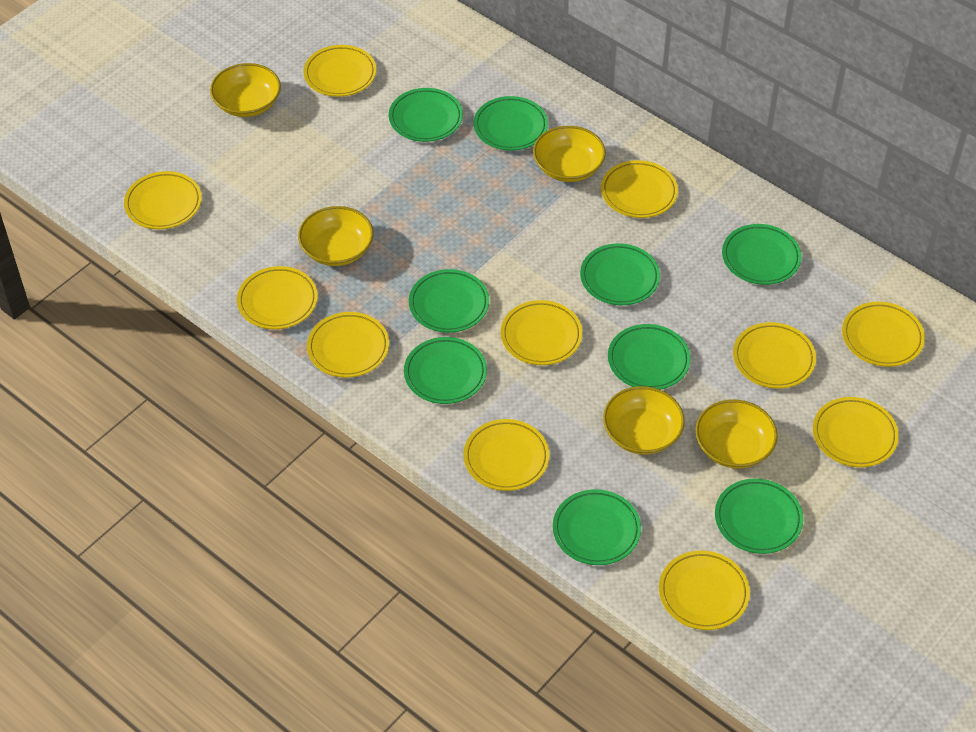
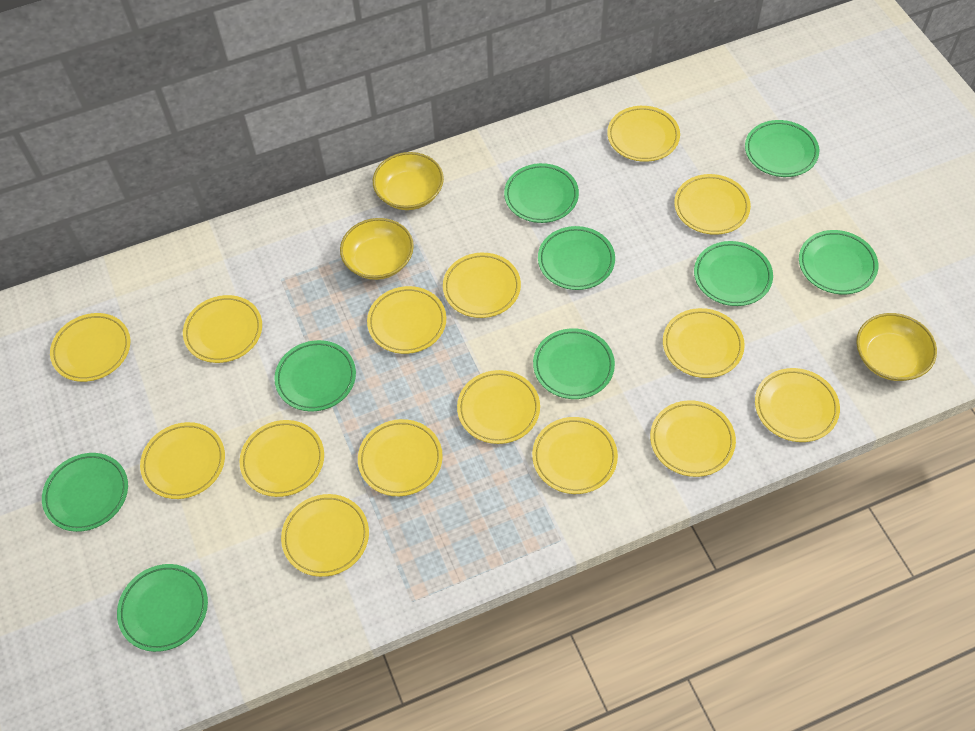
yellow bowl: [210,63,281,117] [298,206,373,266] [533,126,606,182] [603,386,685,455] [695,399,778,468] = 5 -> [340,218,414,280] [373,152,444,210] [856,313,937,381] = 3
yellow plate: [124,171,202,229] [237,266,318,329] [303,45,376,97] [307,312,389,378] [464,419,549,491] [501,300,582,365] [601,160,678,218] [659,550,750,630] [733,322,816,389] [813,397,899,467] [842,302,925,367] = 11 -> [50,313,130,382] [140,422,225,499] [183,295,262,363] [239,420,324,497] [281,494,369,577] [358,419,443,496] [367,286,446,354] [443,253,521,318] [457,370,540,444] [532,417,618,494] [607,106,680,162] [650,400,736,477] [663,308,745,378] [674,174,751,235] [755,368,840,442] = 15

